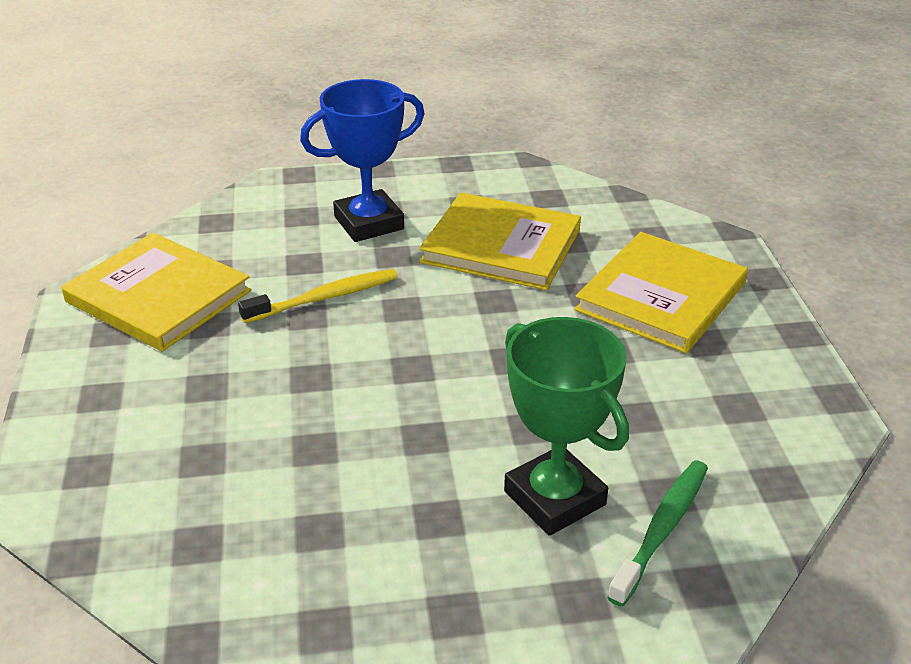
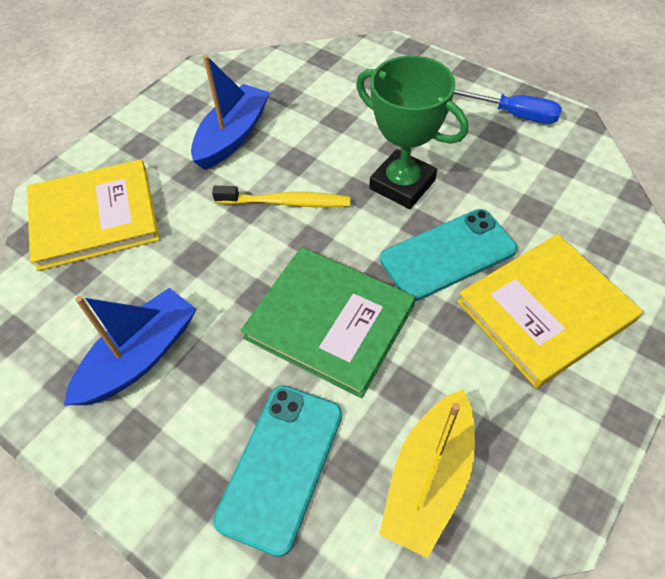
blue boat: none = 0 -> [64,288,196,405] [191,55,270,170] = 2
blue screwdriver: none = 0 -> [454,89,562,124] = 1
blue trophy: [300,79,425,242] = 1 -> none = 0
green book: none = 0 -> [241,247,416,398] = 1
green toothbrush: [607,460,708,607] = 1 -> none = 0
turquoise phone: none = 0 -> [213,385,342,557] [380,209,517,301] = 2
yellow boat: none = 0 -> [379,389,475,558] = 1
yellow book: [61,233,251,352] [419,192,581,290] [574,232,748,353] = 3 -> [27,159,160,271] [457,234,643,388] = 2

